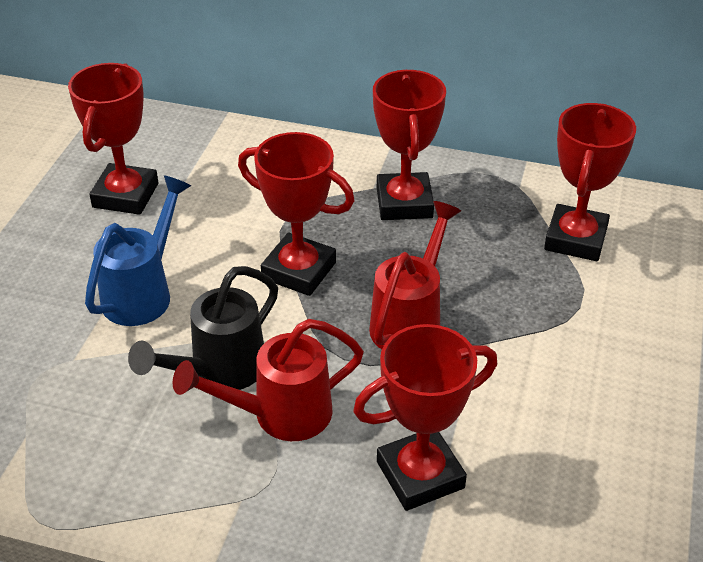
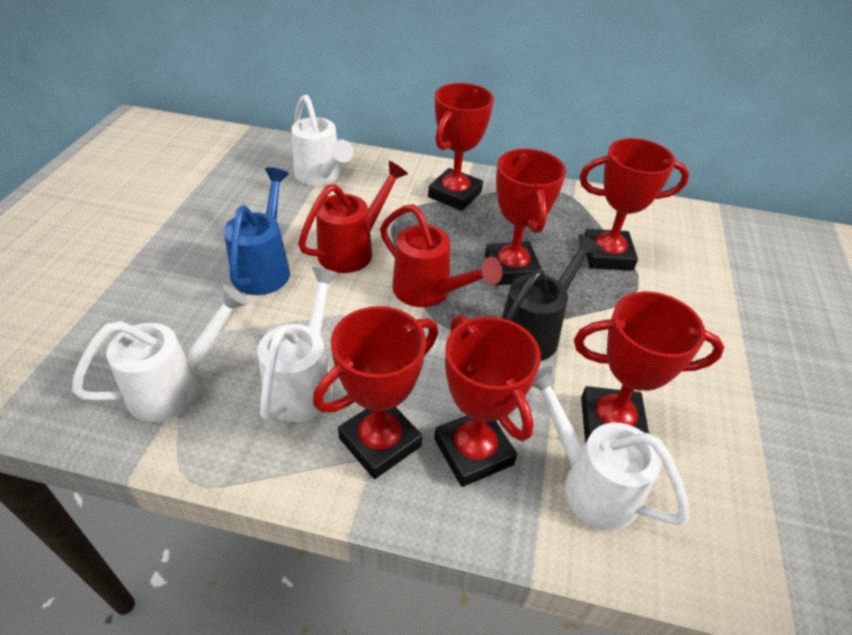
red trophy: [68,63,159,215] [238,132,355,296] [353,324,497,511] [373,70,446,220] [544,103,636,261] = 5 -> [313,306,438,479] [428,83,494,211] [434,315,541,487] [485,149,566,285] [574,291,724,443] [580,138,689,271] = 6
white watering can: none = 0 -> [72,285,249,422] [257,267,340,422] [291,95,354,186] [532,366,690,531] = 4

